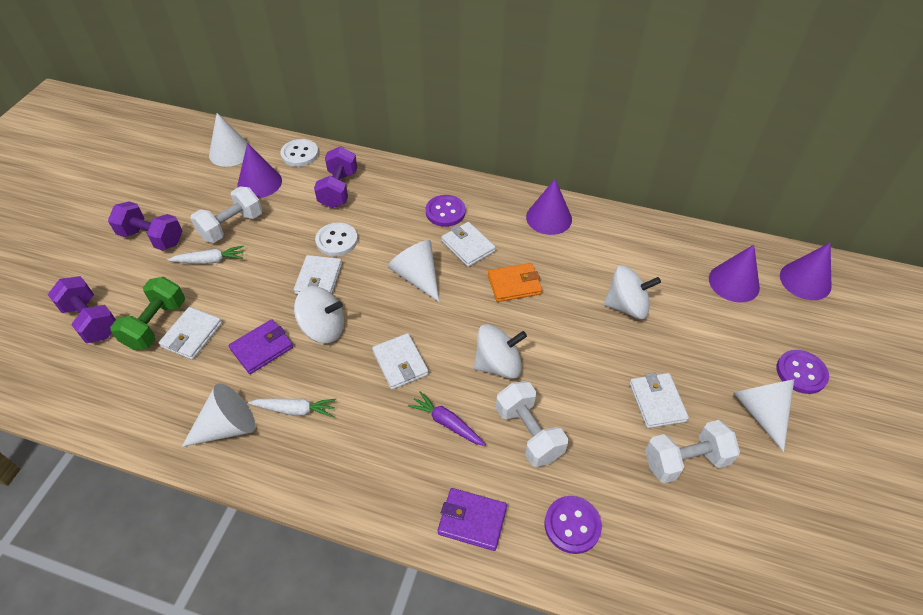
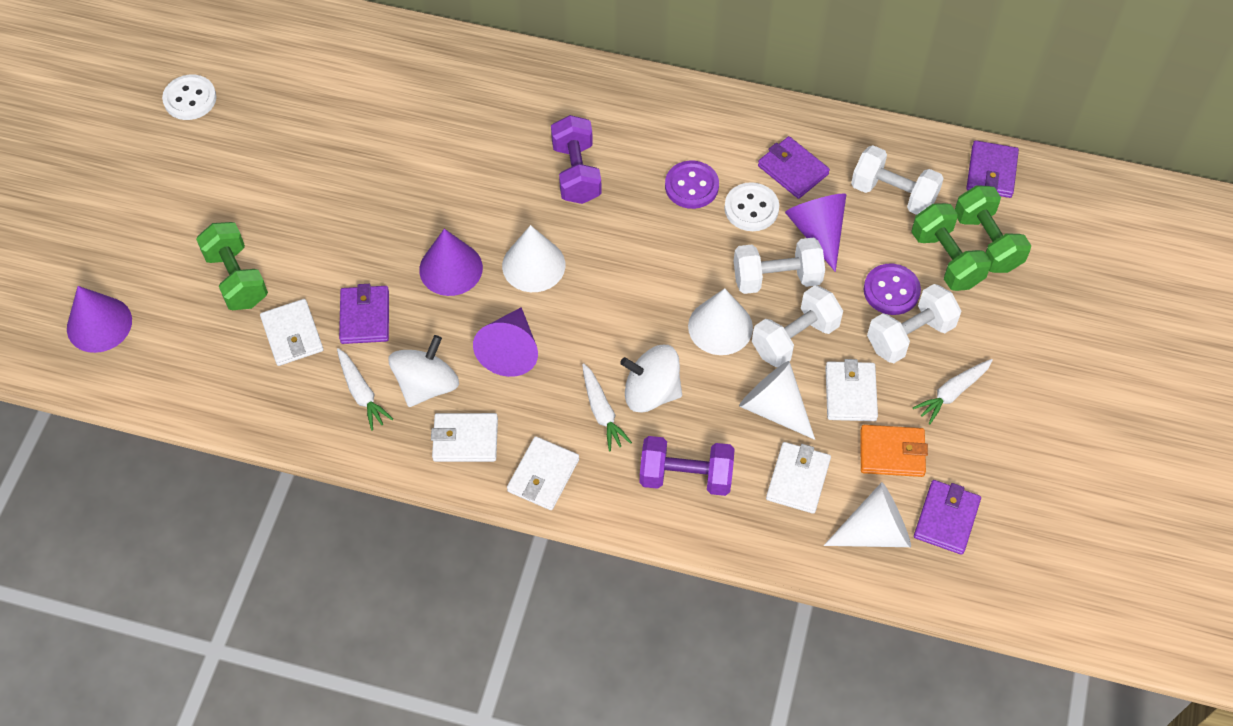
green dumbbell: [110,277,185,350] = 1 -> [196,222,268,310] [912,203,991,291] [955,185,1031,273] = 3
purple button: [426,195,466,227] [545,496,602,554] [776,350,829,394] = 3 -> [665,161,719,209] [864,264,921,315] = 2
purple carrot: [408,391,486,446] = 1 -> none = 0
purple dumbbell: [48,276,116,343] [108,201,182,251] [314,146,357,208] = 3 -> [551,115,602,204] [640,436,735,496] = 2
purple wallet: [229,319,293,374] [437,488,507,551] = 2 -> [339,284,389,344] [758,136,830,199] [914,480,981,555] [967,140,1019,198] = 4
white carrot: [167,246,244,264] [248,398,336,418] = 2 -> [337,348,393,431] [582,363,632,451] [913,359,993,424] = 3
white dumbbell: [190,186,262,243] [496,381,568,467] [645,420,740,483] = 3 -> [734,237,825,294] [752,285,843,367] [851,145,944,215] [867,284,961,363] = 4
white spinning top: [294,286,344,343] [474,324,527,379] [604,265,661,319] = 3 -> [389,335,459,407] [620,345,682,413] = 2

